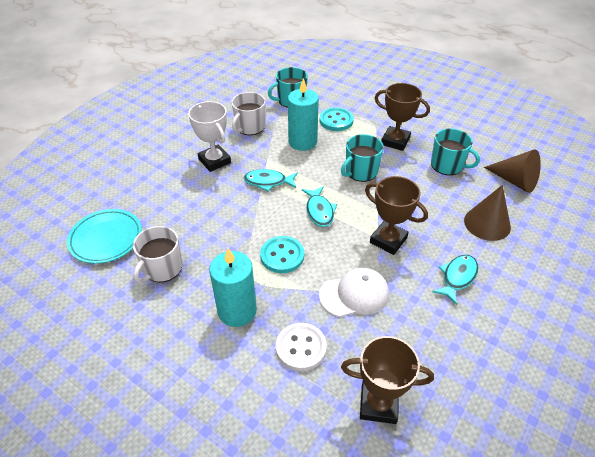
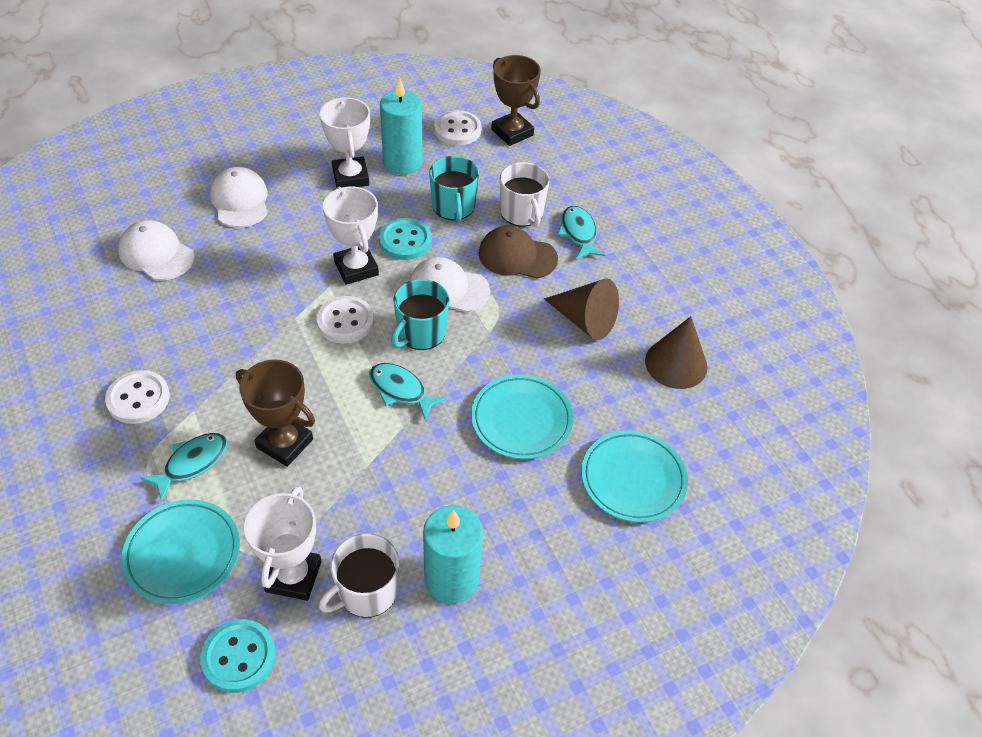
brown cap: none = 0 -> [478,226,558,279] = 1
brown trophy: [341,336,434,424] [365,176,428,255] [375,83,430,151] = 3 -> [236,360,315,467] [491,55,541,146] = 2
turquoise mug: [268,67,308,108] [341,134,384,182] [431,128,480,175] = 3 -> [391,279,449,350] [429,156,479,222] = 2
turquoise plate: [67,209,142,264] = 1 -> [121,500,240,604] [471,374,574,459] [581,430,688,523] = 3
white button: [276,323,327,371] = 1 -> [105,370,170,424] [317,296,374,344] [434,110,482,145] = 3
white cap: [319,268,389,317] = 1 -> [118,220,194,280] [210,167,268,228] [409,257,490,312] = 3
white trophy: [188,101,231,172] = 1 -> [244,486,321,601] [320,97,370,188] [323,186,379,285] = 3

